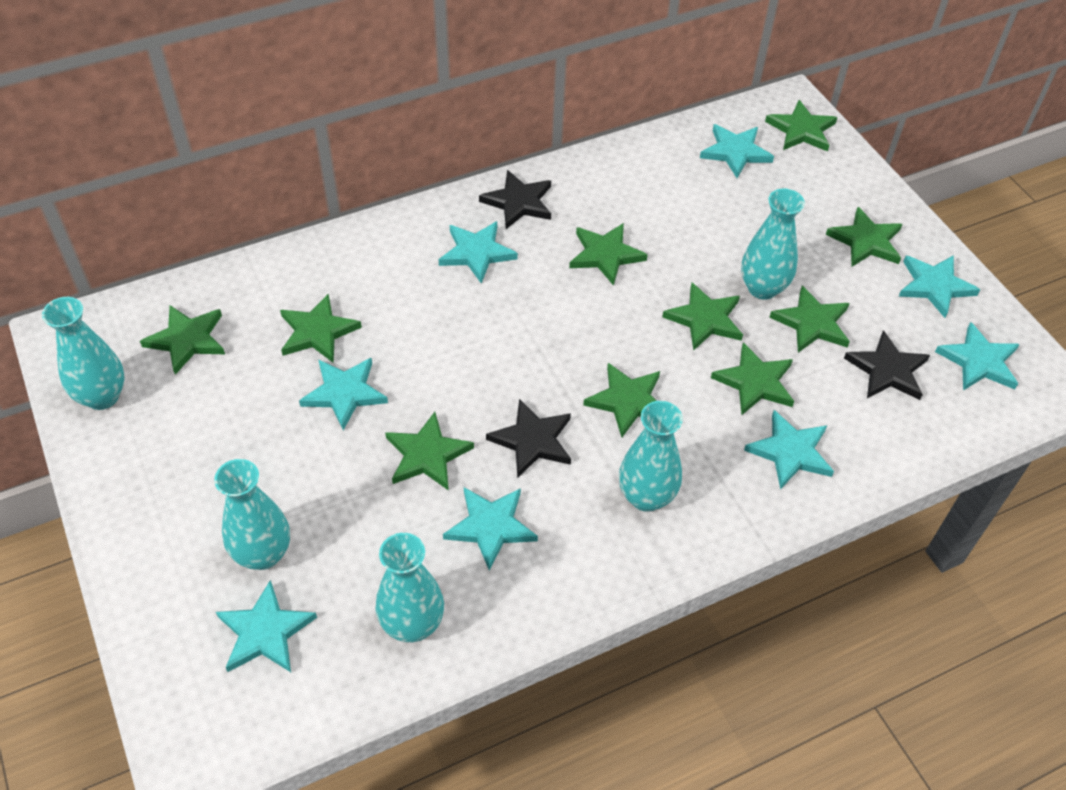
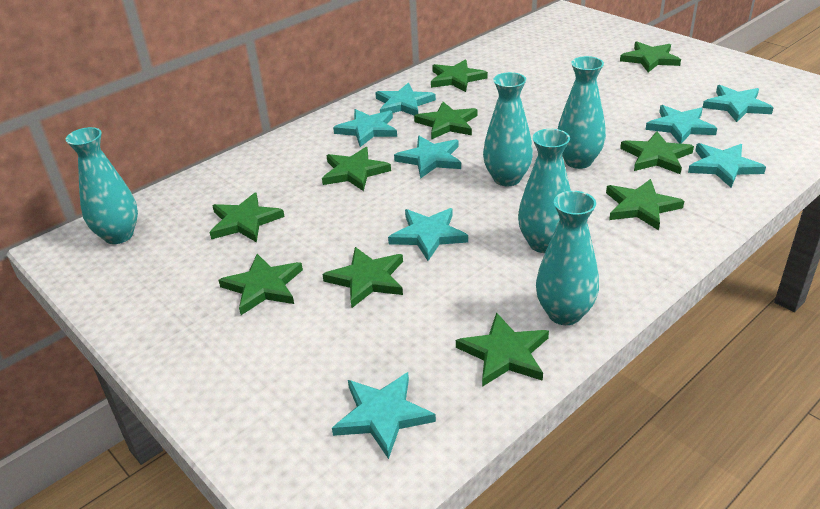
black star: [479,170,551,229] [486,399,571,478] [844,330,930,400] = 3 -> none = 0

